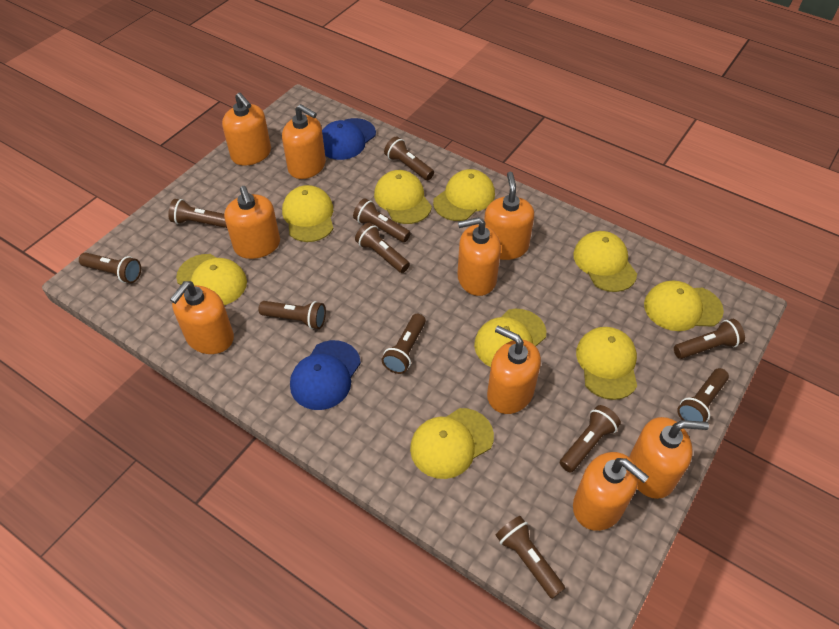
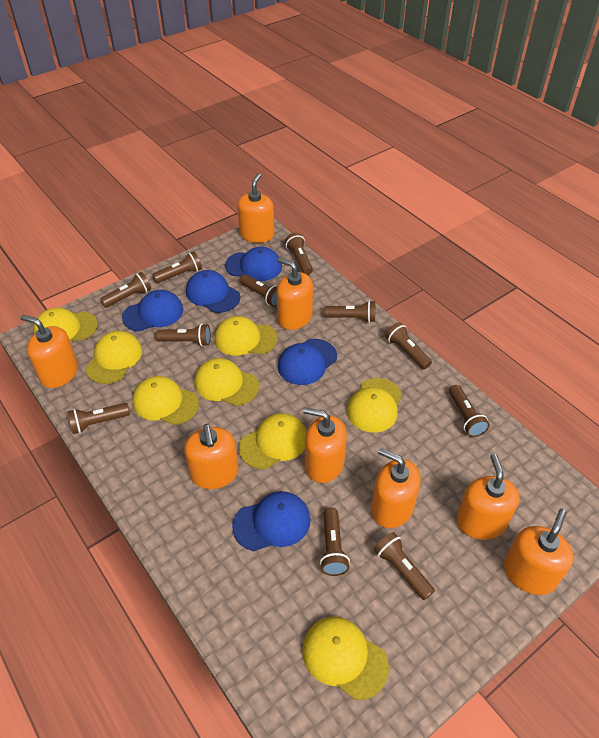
blue cap: [290,340,361,410] [322,118,376,160] = 2 -> [122,290,183,332] [186,270,240,313] [225,247,282,281] [232,491,311,551] [278,339,337,385] = 5
orange soap dispenser: [170,281,234,354] [222,93,271,165] [224,186,280,259] [282,104,326,179] [457,217,501,296] [484,172,534,260] [487,326,541,414] [573,452,649,531] [629,417,709,499] = 9 -> [20,315,78,388] [184,424,239,489] [237,173,274,243] [277,257,313,330] [303,407,347,483] [371,448,421,528] [456,454,520,540] [504,509,574,595] = 8
yellow cap: [176,254,247,305] [282,185,333,242] [374,170,432,224] [410,408,494,479] [433,169,495,221] [474,309,546,367] [573,231,637,292] [576,327,637,400] [644,281,724,331] = 9 -> [33,307,98,341] [86,331,142,384] [132,376,199,425] [194,358,259,406] [214,316,277,356] [239,413,307,469] [302,617,389,700] [347,378,402,433] = 8

